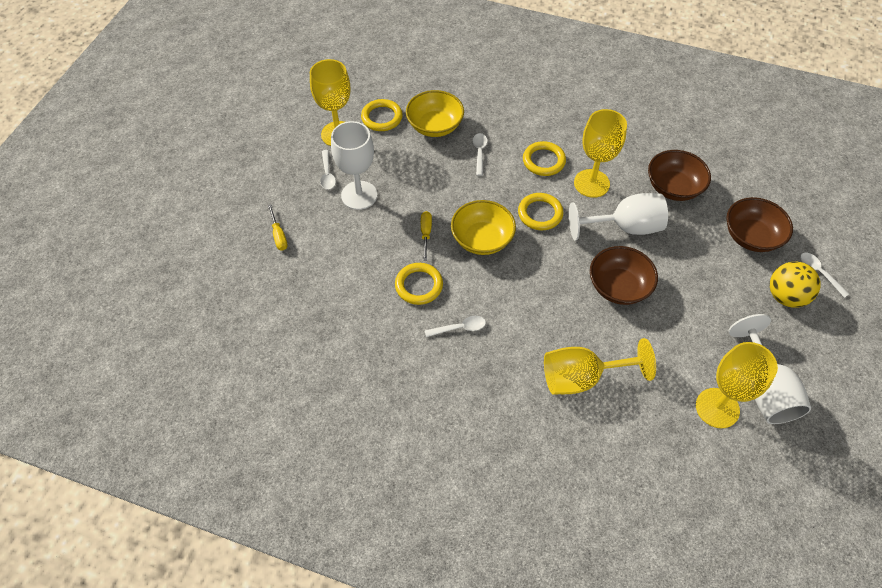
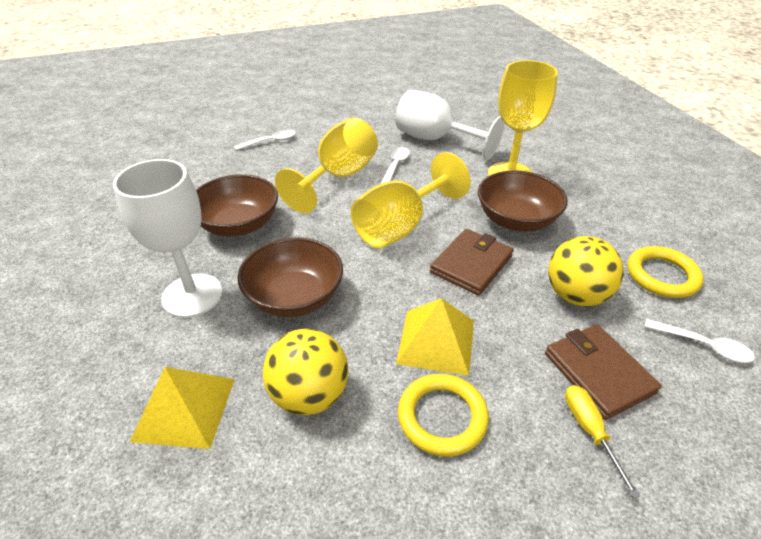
brown wallet: none = 0 -> [430,229,514,296] [545,324,662,420] = 2
white goblet: [331,121,377,210] [569,193,668,240] [728,314,811,424] = 3 -> [113,159,223,318] [395,90,505,160] = 2
white spoon: [320,150,336,190] [425,316,486,337] [473,133,487,176] [800,253,849,298] = 4 -> [234,129,296,150] [381,147,410,184] [644,319,755,363] = 3
yellow ball: [770,262,821,308] = 1 -> [263,329,348,415] [548,236,624,306] = 2
yellow bowl: [406,90,464,137] [451,200,516,255] = 2 -> none = 0
yellow goblet: [310,59,350,146] [544,338,656,394] [574,109,627,198] [696,342,778,428] = 4 -> [275,118,378,213] [351,152,471,248] [488,60,558,176] = 3
yellow pyramid: none = 0 -> [130,367,235,449] [396,298,474,376] = 2
yellow ring: [361,99,403,131] [395,263,443,305] [518,193,564,230] [523,141,566,176] = 4 -> [398,373,489,457] [627,246,704,298] = 2
yellow screwdriver: [268,204,288,250] [421,211,432,261] = 2 -> [565,385,640,498] = 1

